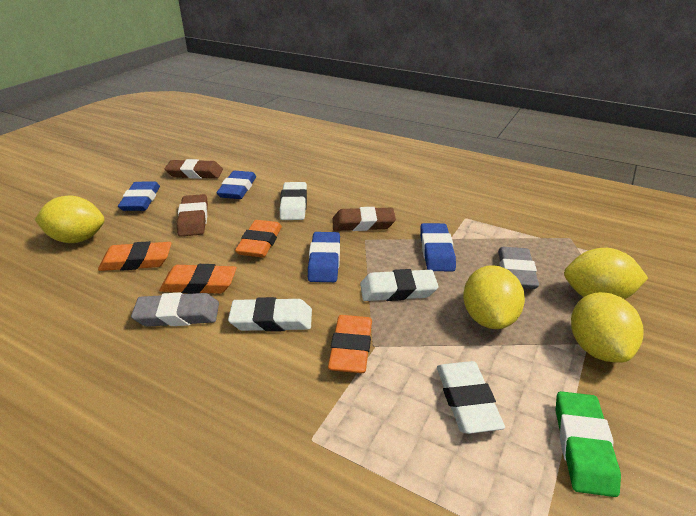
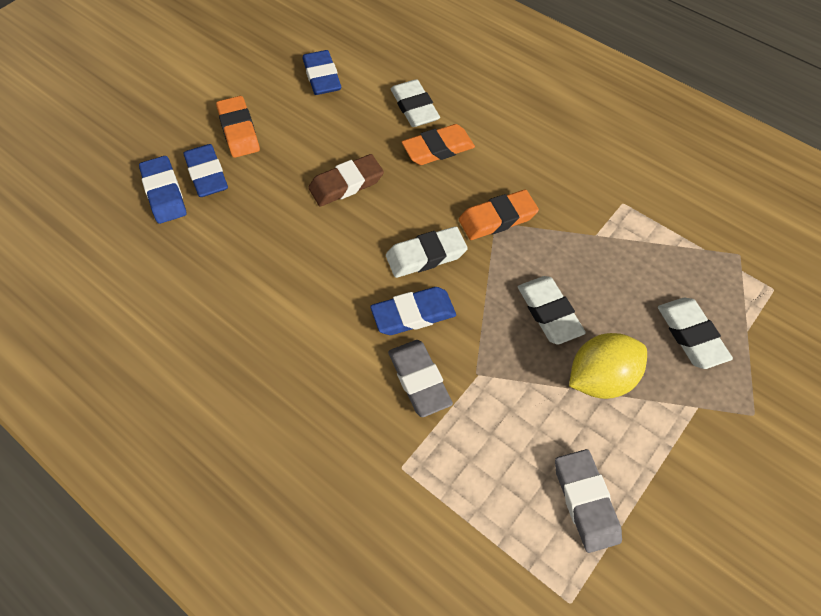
brown eraser: [165,159,223,179] [177,194,208,237] [332,207,396,231] = 3 -> [308,154,384,207] = 1
green eraser: [556,391,621,497] = 1 -> none = 0
orange eraser: [98,241,172,271] [159,264,237,294] [235,220,282,258] [328,315,372,373] = 4 -> [216,96,260,158] [402,124,475,165] [459,190,539,240] = 3
yellow lemon: [35,195,105,243] [463,265,525,329] [564,248,648,299] [571,292,644,363] = 4 -> [569,333,647,399] = 1

